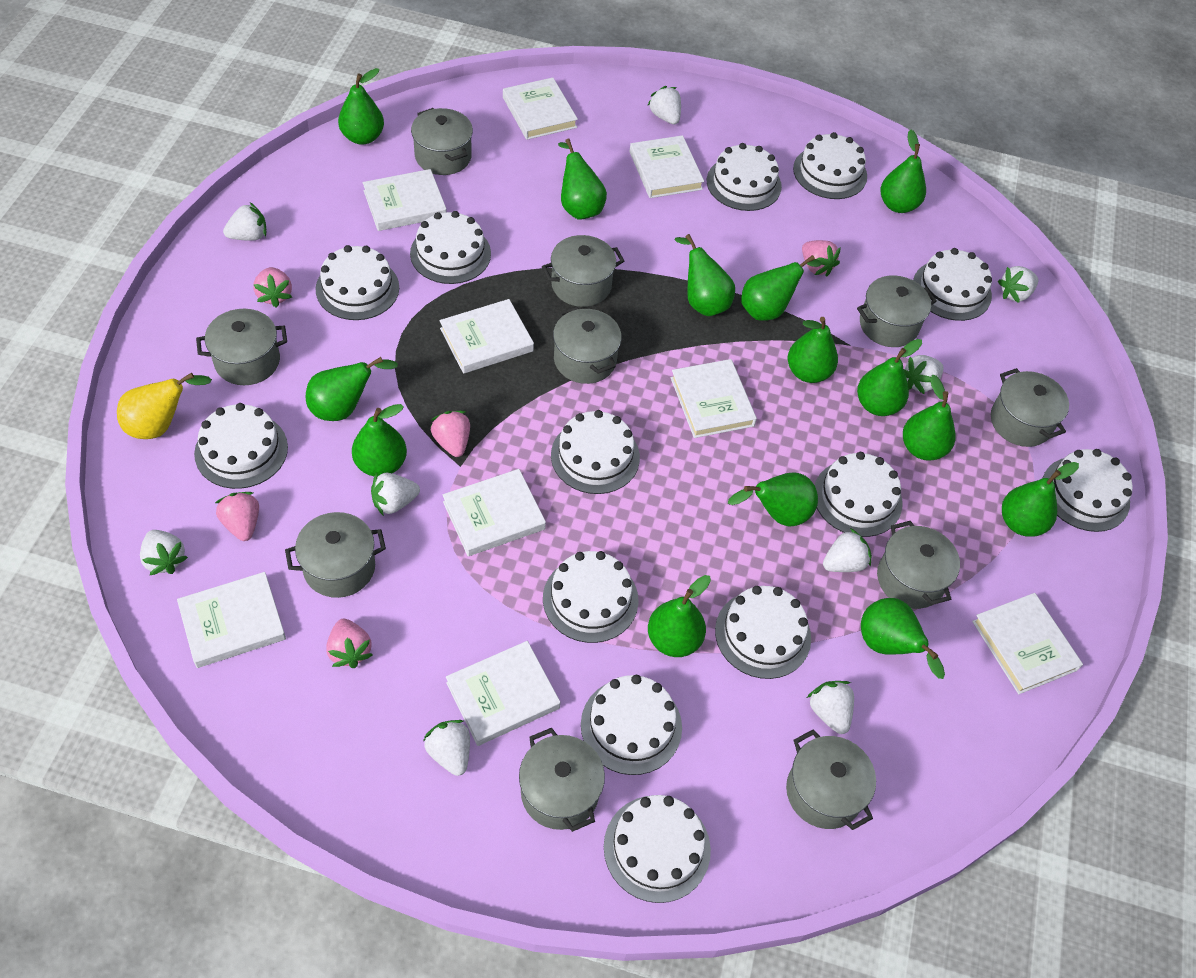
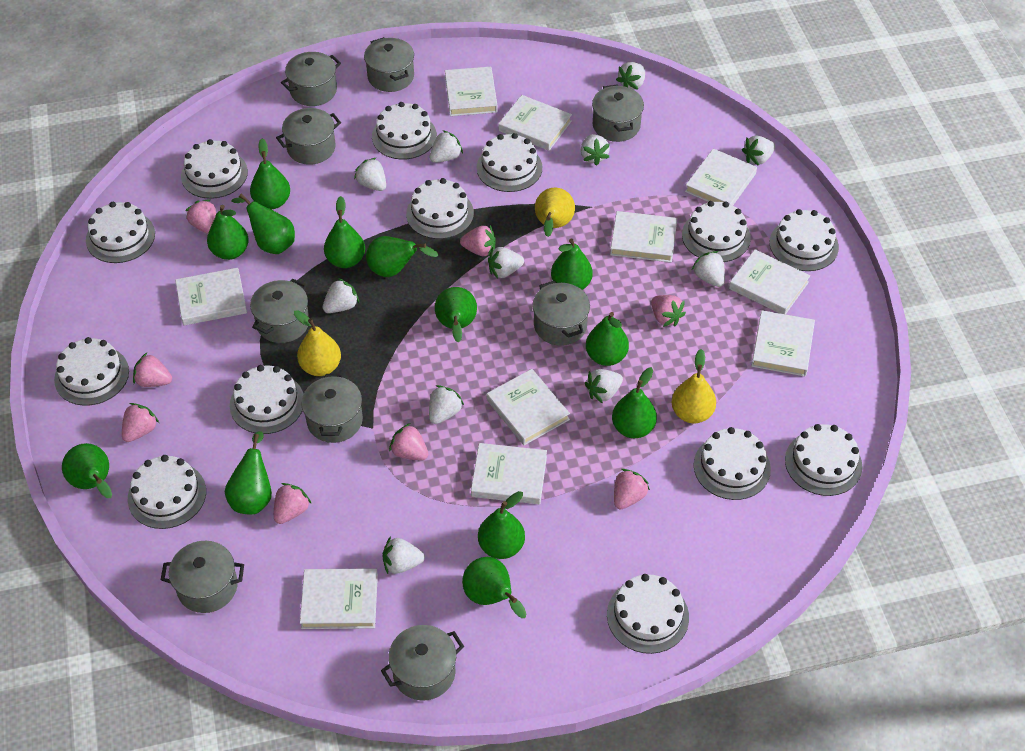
green pear: [306,357,398,421] [338,68,384,145] [352,404,407,477] [558,139,607,220] [648,575,711,657] [674,234,735,316] [728,472,818,526] [741,255,822,321] [788,317,838,383] [857,339,922,416] [861,598,945,679] [880,130,926,213] [903,375,955,461] [1002,462,1079,537] = 14 -> [62,443,112,498] [207,205,249,260] [225,431,272,515] [232,194,295,254] [250,139,290,209] [324,196,365,268] [366,236,439,277] [435,287,477,342] [462,557,526,618] [478,491,525,559] [551,238,593,290] [586,312,629,366] [612,367,657,438] = 13
grey pot: [196,309,287,385] [285,512,386,598] [411,108,473,175] [519,728,605,832] [542,235,624,307] [553,306,622,384] [786,729,876,830] [857,275,937,347] [877,521,960,609] [991,368,1069,447] = 10 -> [161,541,244,613] [250,279,309,343] [276,108,341,165] [281,52,341,106] [301,374,363,443] [364,37,414,92] [381,625,464,701] [532,280,590,346] [592,85,644,142] = 9
pink strawberry: [215,492,259,541] [253,267,292,308] [326,619,373,668] [430,411,470,457] [802,240,841,277] = 5 -> [122,403,159,442] [133,353,172,387] [185,199,217,234] [274,483,312,524] [389,423,428,460] [460,225,496,257] [614,469,650,510] [651,295,686,327] = 8
white book: [177,572,286,668] [363,169,447,231] [440,299,534,374] [443,469,546,556] [446,641,560,746] [503,78,578,140] [629,135,704,198] [671,359,757,438] [972,593,1083,694] = 9 -> [175,268,247,325] [300,568,378,629] [445,67,498,116] [471,443,547,504] [486,369,570,445] [498,95,572,151] [610,211,677,263] [685,148,757,205] [729,249,810,314] [752,310,815,376] = 10
white strawberry: [140,530,188,575] [223,202,266,241] [371,473,420,516] [423,720,470,776] [647,86,681,124] [807,681,854,734] [823,528,872,572] [904,355,944,394] [998,266,1038,303] = 9 -> [323,278,359,313] [354,158,386,191] [382,536,425,574] [429,130,463,163] [429,385,464,424] [488,247,524,279] [581,134,610,166] [585,369,623,403] [616,62,645,90] [692,251,725,287] [742,136,775,166] = 11
yellow pear: [117,373,212,439] = 1 -> [294,310,341,376] [535,187,575,237] [671,349,716,423] = 3

